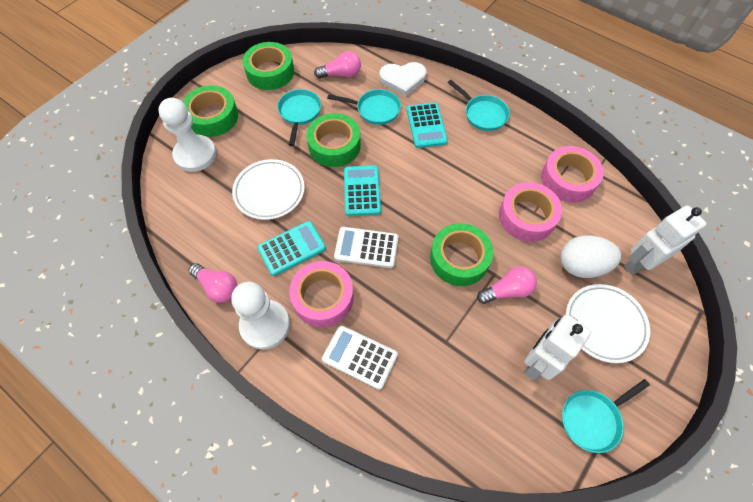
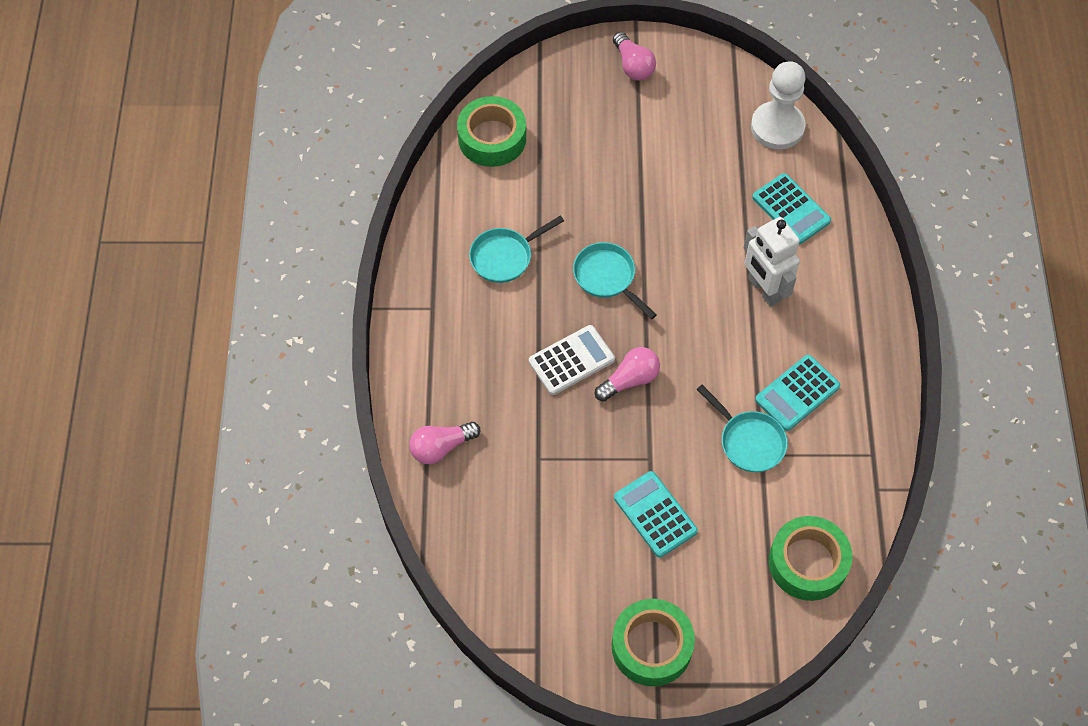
green tape: [183,85,238,137] [243,42,294,90] [306,113,361,167] [430,223,493,286] = 4 -> [457,96,526,167] [611,599,695,686] [769,516,852,601] = 3
pink tape: [289,261,354,327] [499,182,562,242] [541,146,604,202] = 3 -> none = 0
turquoise pan: [277,89,321,146] [327,89,401,125] [448,80,510,131] [562,379,650,453] = 4 -> [469,216,564,283] [573,242,657,319] [697,385,788,472] = 3
white calculator: [322,325,398,390] [334,227,398,268] = 2 -> [529,325,615,395] = 1
white egg: [561,235,622,278] = 1 -> none = 0
white heart: [379,62,427,96] = 1 -> none = 0
white pawn: [158,98,217,172] [231,282,290,350] = 2 -> [751,61,806,149] = 1
white plate: [232,159,305,220] [566,284,650,363] = 2 -> none = 0
white robot: [524,314,591,381] [624,205,706,275] = 2 -> [743,217,800,307] = 1

